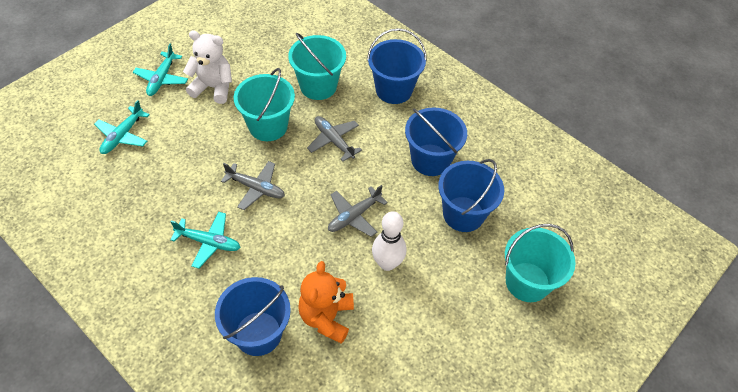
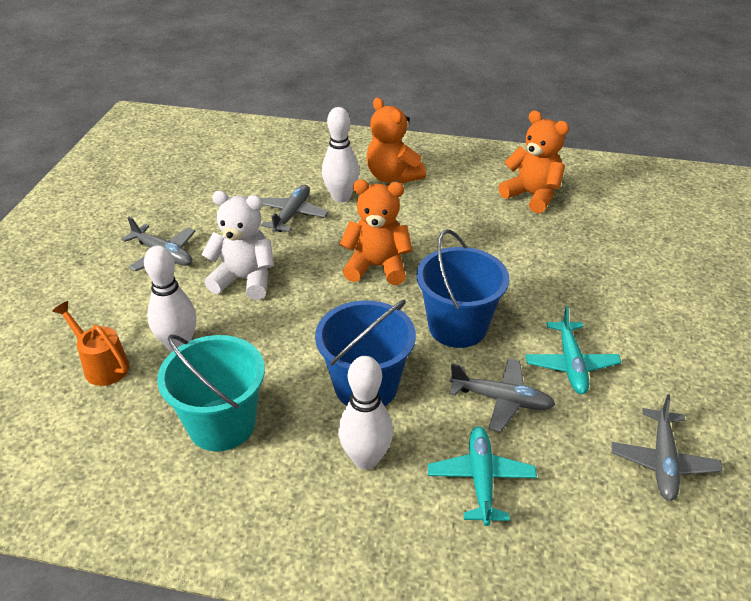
blue bucket: [215,277,291,356] [367,28,427,104] [405,107,467,176] [438,159,504,232] = 4 -> [315,300,416,406] [416,230,509,348] = 2
grey plane: [221,161,285,210] [307,116,362,162] [328,185,388,237] = 3 -> [121,217,196,271] [260,185,329,232] [449,358,556,432] [611,394,722,501] = 4
orange teddy bear: [298,261,354,344] = 1 -> [340,180,413,285] [366,98,426,184] [499,111,569,213] = 3
orange watering can: none = 0 -> [52,301,129,386] = 1
turquoise bucket: [234,68,295,141] [288,33,346,100] [505,224,576,302] = 3 -> [157,334,265,451] = 1
turquoise plane: [94,100,150,154] [133,44,188,96] [170,211,241,269] = 3 -> [428,426,537,526] [525,306,622,394] = 2
white bowling pin: [372,211,406,271] = 1 -> [144,246,196,352] [322,107,359,203] [338,356,393,470] = 3

